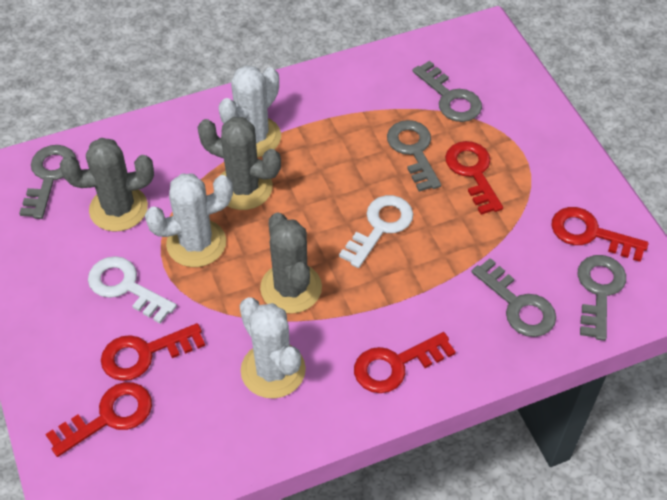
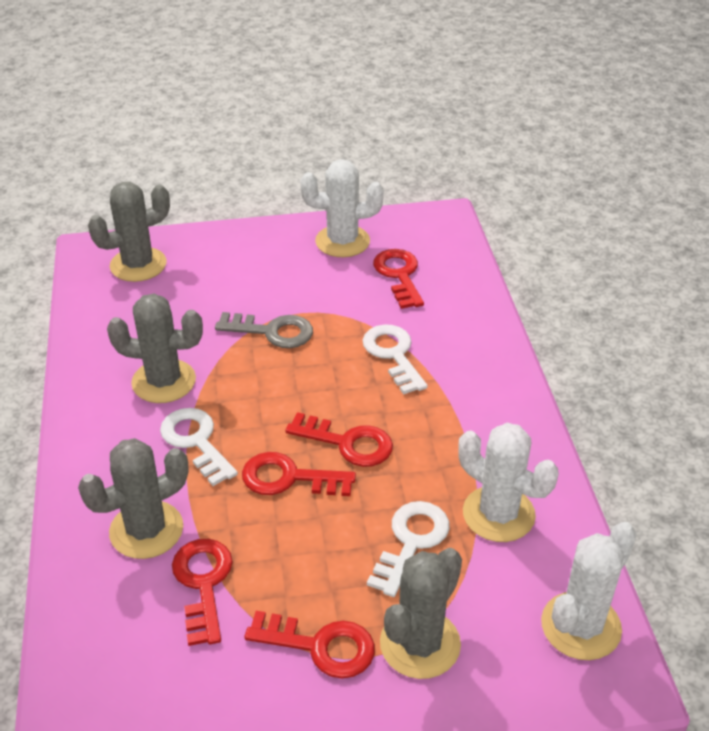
grey cactus: [60,138,154,232] [197,117,281,210] [260,212,322,314] = 3 -> [78,438,189,559] [88,182,170,282] [107,294,203,403] [380,548,462,679] = 4
grey key: [19,145,76,219] [387,120,441,192] [412,61,482,122] [471,258,556,337] [578,255,626,341] = 5 -> [215,312,313,348] = 1
white key: [88,256,177,323] [339,195,413,268] = 2 -> [160,408,238,486] [363,324,428,395] [367,501,450,597] = 3

